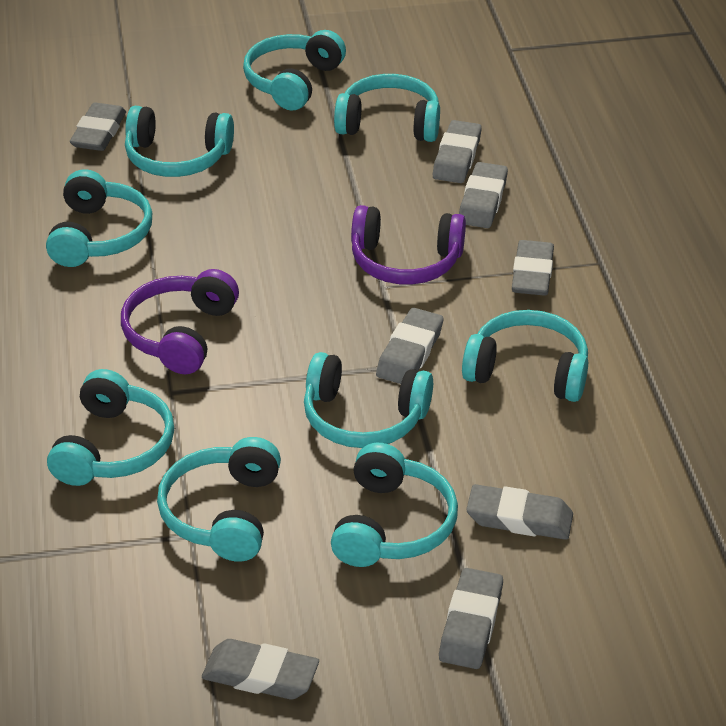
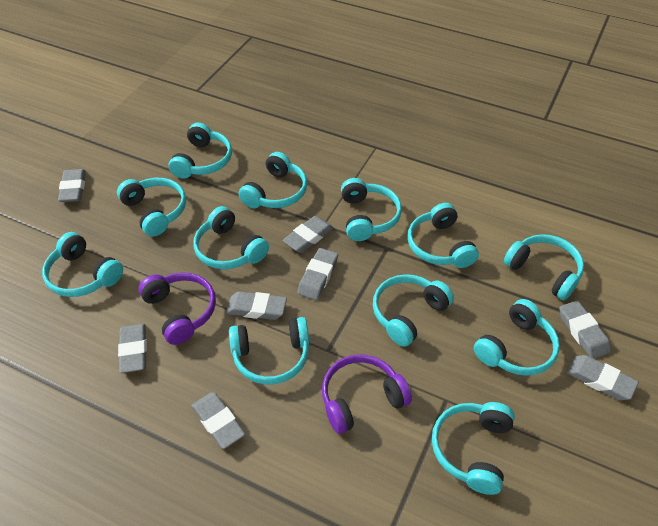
turquoise headphones: [46,169,152,267] [47,369,174,486] [125,106,234,177] [157,437,281,562] [243,30,346,111] [304,352,433,448] [331,442,458,567] [334,74,440,142] [462,310,588,402] = 9 -> [42,232,123,297] [117,178,186,237] [169,123,232,179] [193,206,269,269] [229,317,309,385] [239,152,307,208] [341,178,402,241] [373,274,454,347] [407,203,479,268] [432,402,515,495] [474,299,560,376] [504,234,584,300] = 12

